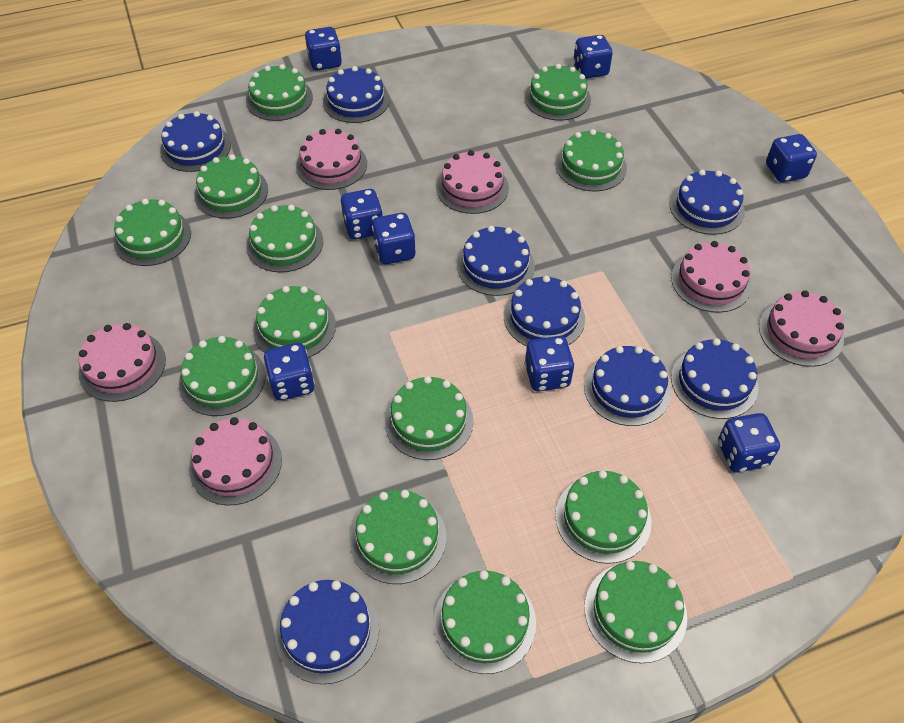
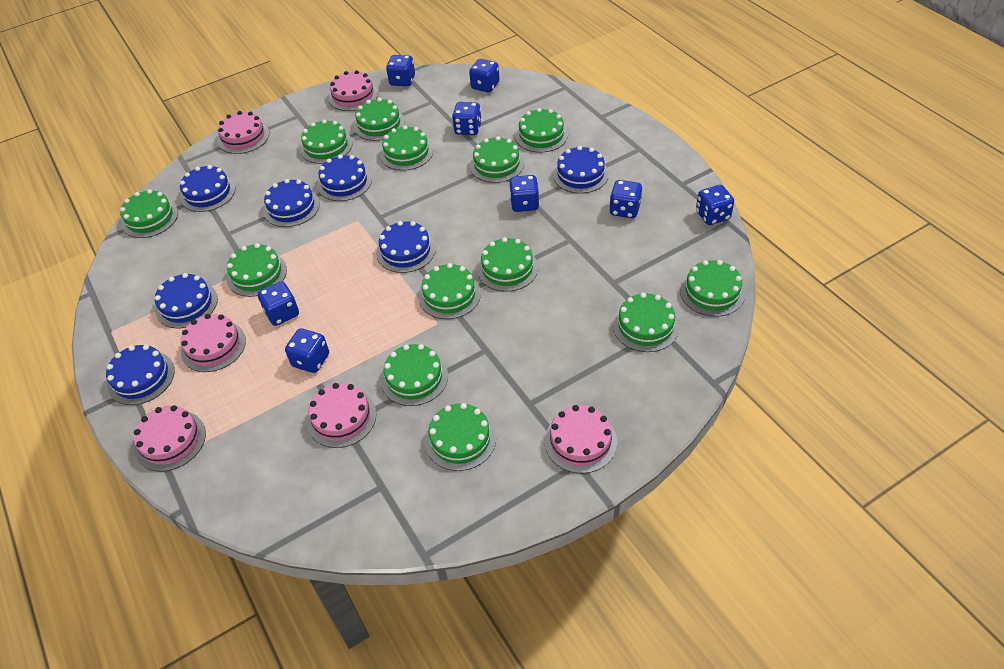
blue cake: [160,111,231,172] [276,580,379,684] [323,66,390,123] [457,226,535,296] [504,276,585,346] [584,346,671,426] [669,170,745,235] [671,338,758,419] = 8 -> [106,345,175,405] [155,273,218,328] [180,165,235,212] [263,179,320,227] [317,155,372,201] [376,221,436,273] [553,146,609,193] = 7

